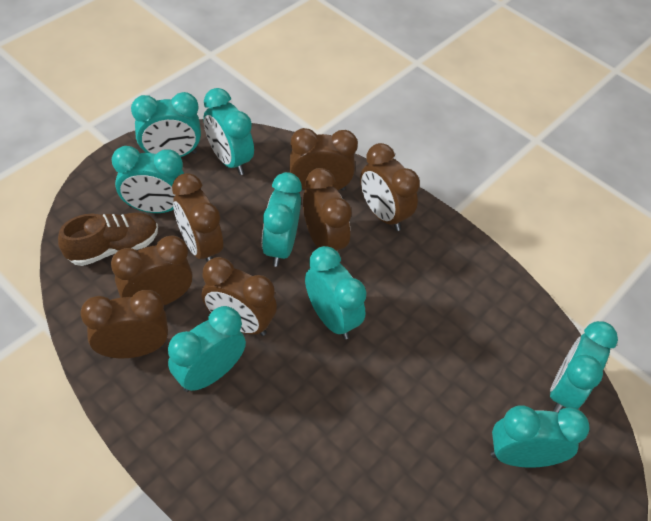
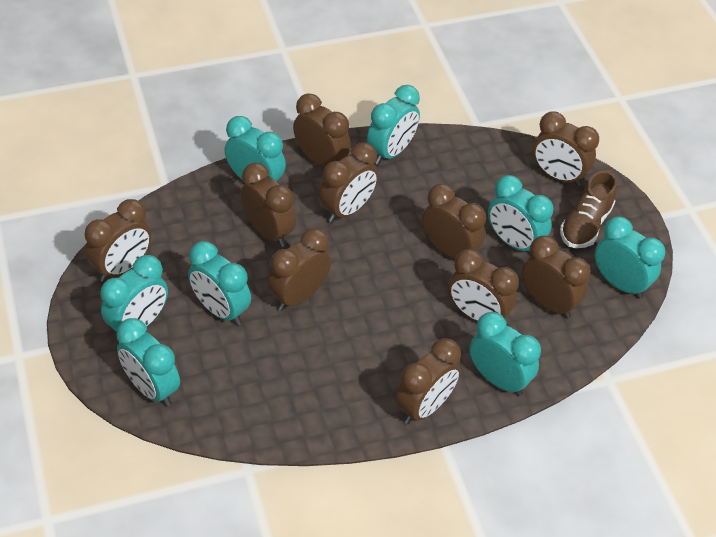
brown clock: [80,290,168,358] [111,236,192,305] [172,173,223,262] [202,257,277,336] [289,128,358,191] [303,168,352,251] [360,143,420,231] = 7 -> [84,199,151,282] [240,163,296,247] [267,228,331,311] [293,93,351,167] [319,143,378,223] [395,338,461,424] [422,184,486,259] [448,249,519,322] [522,236,591,319] [533,112,599,187] = 10

